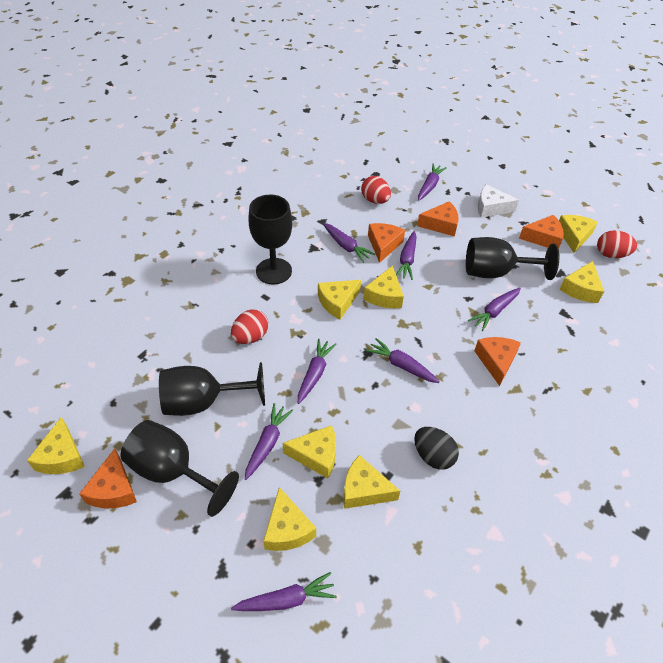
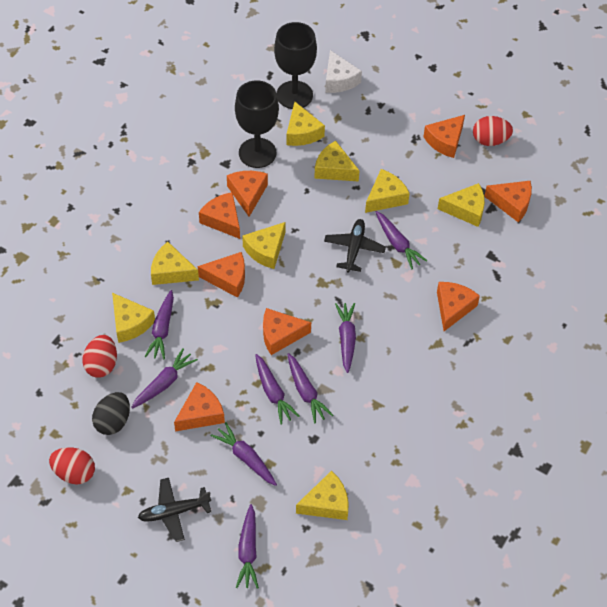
black goblet: [120,420,239,517] [159,362,265,416] [248,195,292,285] [466,237,560,280] = 4 -> [235,80,279,168] [274,22,317,109] = 2
black plane: none = 0 -> [138,478,211,542] [324,219,386,272] = 2
orange cheese: [79,448,137,508] [368,223,405,263] [417,201,459,237] [474,337,521,386] [519,215,564,249] = 5 -> [174,382,225,431] [198,252,245,298] [199,192,240,239] [227,171,268,217] [263,308,311,355] [423,115,465,158] [437,282,480,331] [484,181,532,222] = 8

